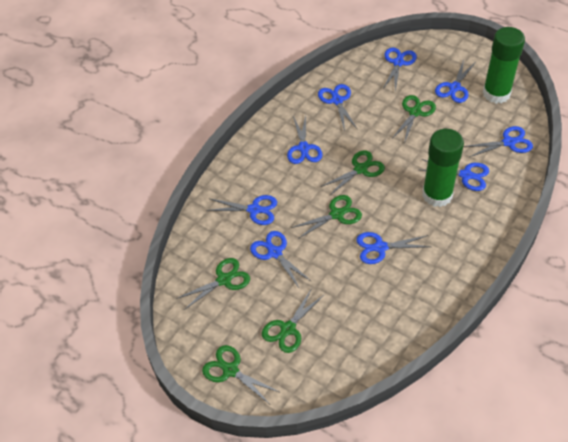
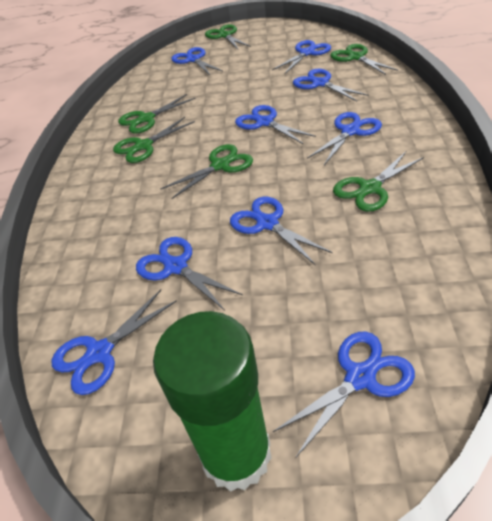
green glue stick: [422,129,464,207] [483,27,525,104] = 2 -> [153,311,272,492] = 1

